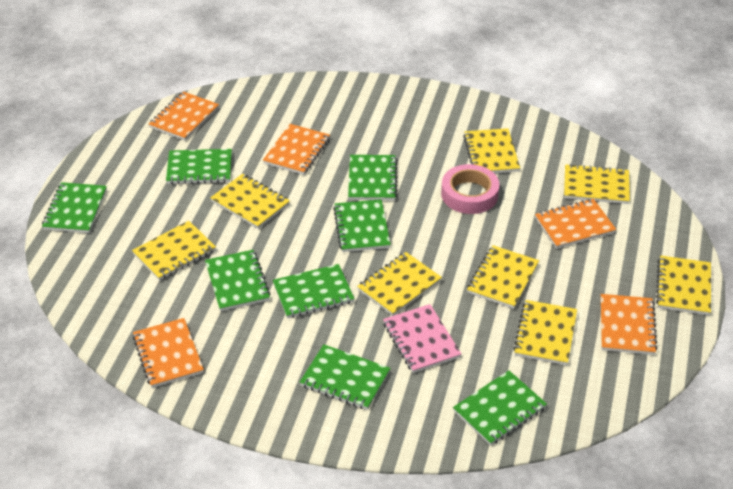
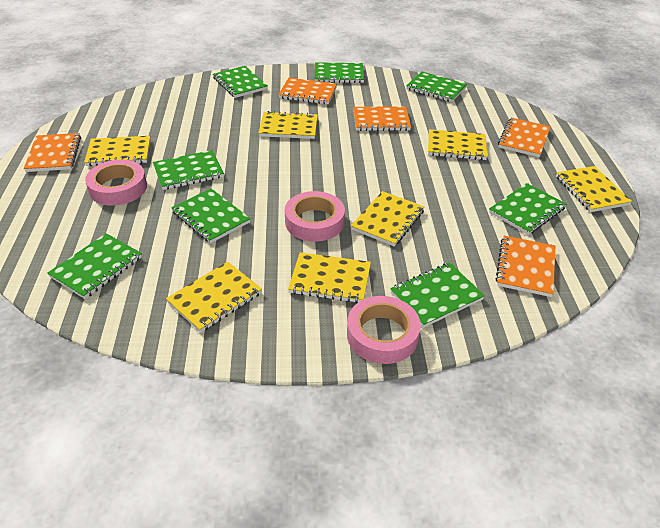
pink notebook: [383,304,461,373] = 1 -> none = 0
pink tape: [441,164,500,214] = 1 -> [85,160,147,206] [285,191,345,242] [347,296,421,364] = 3
yellow notebook: [132,221,216,281] [210,174,290,229] [357,252,442,316] [463,128,520,173] [467,245,539,309] [513,300,577,365] [564,164,630,204] [656,255,711,315] = 8 -> [84,136,151,166] [166,261,262,333] [258,111,318,139] [288,252,371,303] [351,191,424,246] [428,129,488,160] [556,166,632,212] = 7

